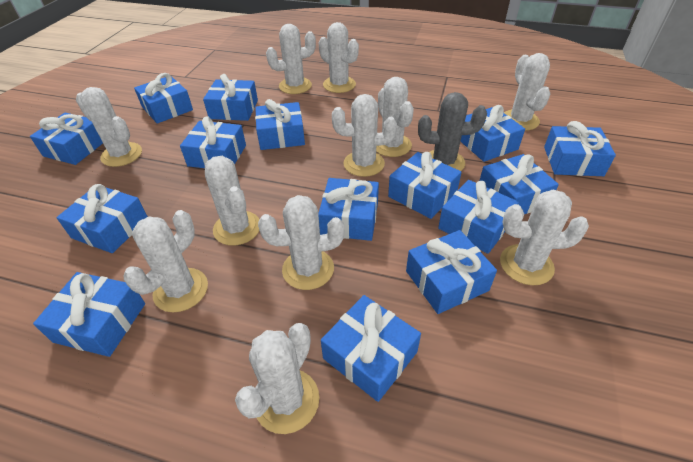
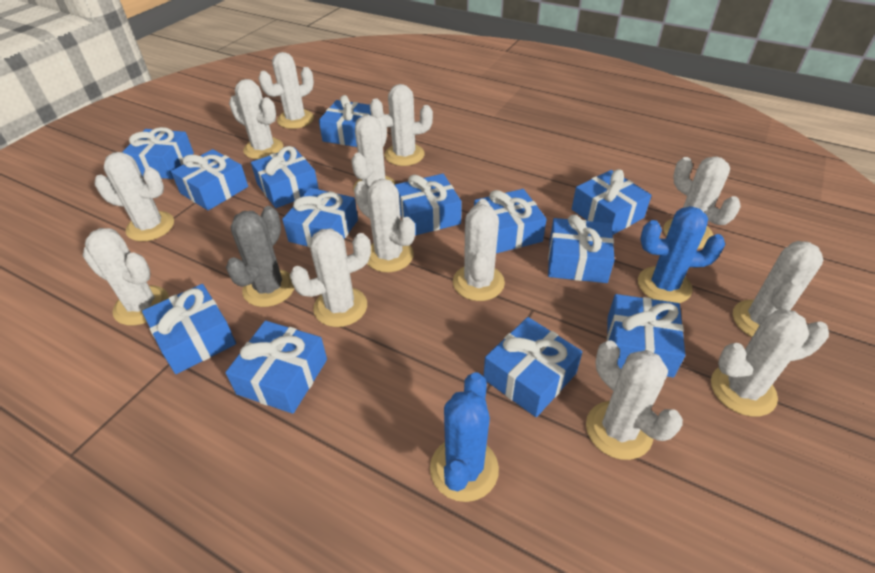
blue cactus: none = 0 -> [430,372,499,502] [638,206,725,303] = 2
blue gift: [30,113,103,165] [33,272,145,357] [57,184,148,253] [134,73,193,124] [180,116,246,168] [203,74,258,121] [255,99,305,150] [318,178,379,241] [321,295,421,402] [388,152,462,219] [406,230,497,314] [438,180,519,254] [460,105,525,162] [480,154,559,214] [544,121,616,176] = 15 -> [123,127,194,179] [142,284,236,374] [171,149,248,210] [225,321,327,414] [251,146,319,208] [282,188,358,248] [319,95,371,147] [394,174,462,236] [474,189,547,253] [483,317,582,417] [548,215,615,283] [572,169,652,235] [607,294,685,377] = 13
white cactus: [76,87,142,167] [124,210,208,313] [205,156,260,246] [235,323,319,434] [258,195,345,290] [266,24,316,94] [319,22,359,93] [332,94,397,177] [376,77,414,157] [500,190,589,285] [504,53,550,131] = 11 -> [83,228,169,326] [94,152,174,241] [229,79,283,159] [258,52,314,129] [290,228,371,327] [352,115,396,190] [354,179,415,272] [370,84,433,166] [453,199,505,301] [586,340,683,460] [663,156,740,249] [711,309,829,417] [733,241,823,337] = 13

